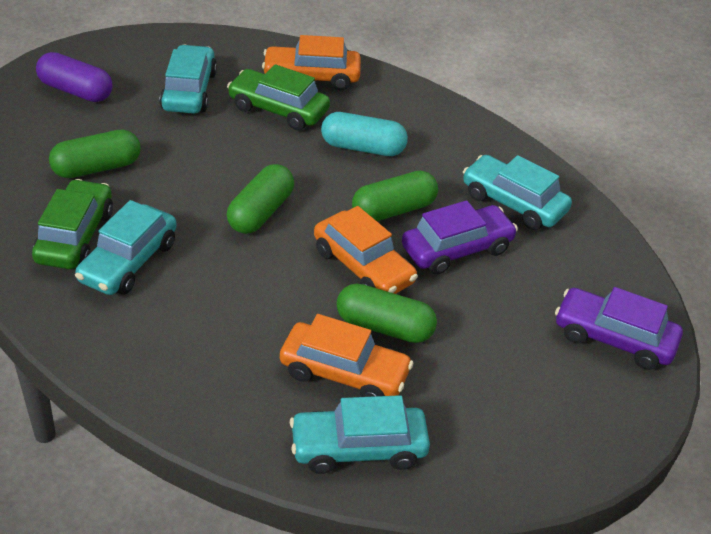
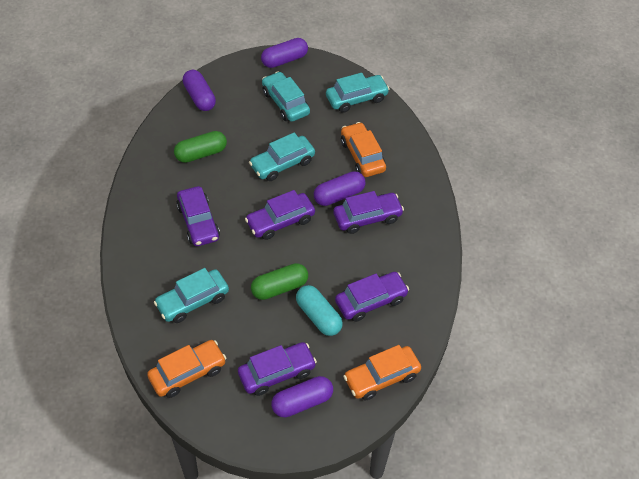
green capsule: [49,129,141,178] [227,164,294,234] [337,284,437,343] [352,171,438,221] = 4 -> [174,131,227,163] [251,263,308,300] = 2
green car: [32,179,113,269] [227,64,330,130] = 2 -> none = 0
purple capsule: [36,52,113,102] = 1 -> [183,70,216,111] [261,38,308,68] [271,376,333,417] [314,171,365,206] = 4
purple car: [402,200,518,275] [555,287,683,370] = 2 -> [176,186,220,246] [238,342,317,396] [245,190,315,240] [333,191,404,234] [335,272,409,322] = 5

